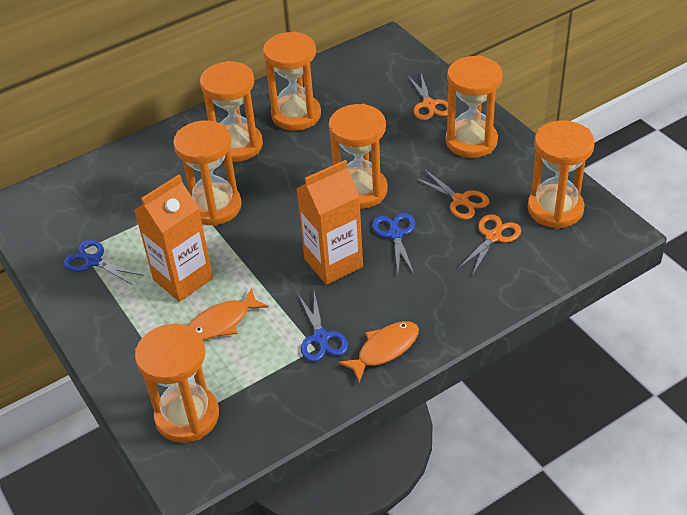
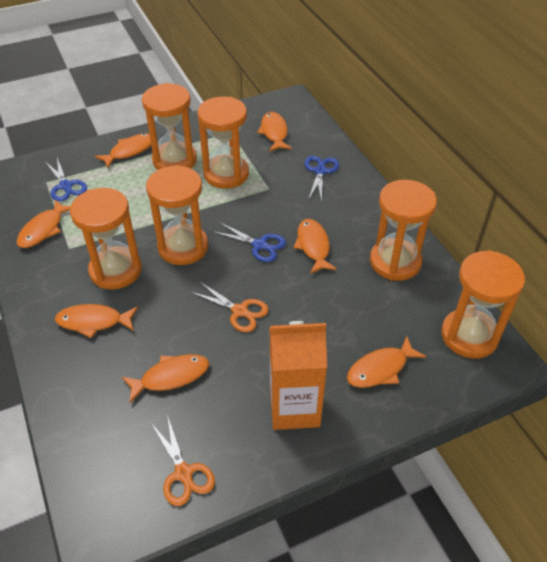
orange carton: [134,174,213,302] [296,160,363,285] = 2 -> [270,321,327,430] = 1
orange fish: [188,288,269,340] [338,321,419,383] = 2 -> [17,199,71,248] [55,304,138,338] [95,133,151,169] [122,354,209,403] [257,112,292,151] [293,219,337,274] [347,336,426,388] = 7
orange hourglass: [135,324,219,443] [173,120,242,226] [200,61,263,162] [263,31,321,131] [329,104,388,209] [446,56,503,158] [528,120,595,229] = 7 -> [70,188,142,289] [142,83,197,170] [146,165,208,265] [197,97,249,189] [370,180,437,281] [441,250,525,358] = 6
orange scissors: [408,74,448,120] [415,170,489,220] [458,214,521,275] = 3 -> [151,415,215,506] [191,281,269,332] = 2

